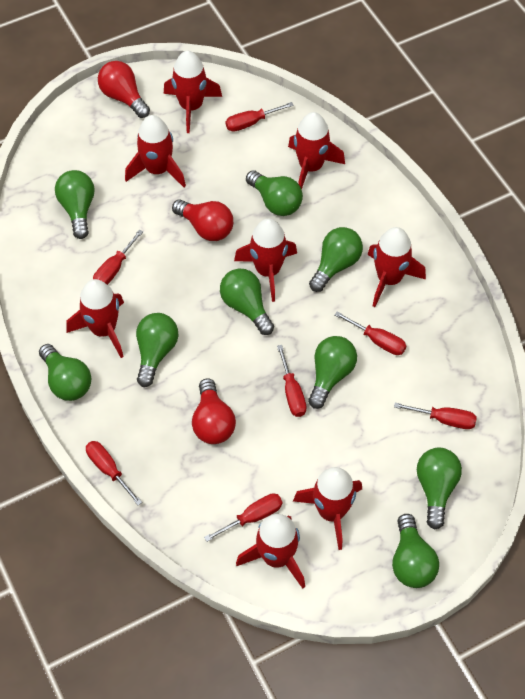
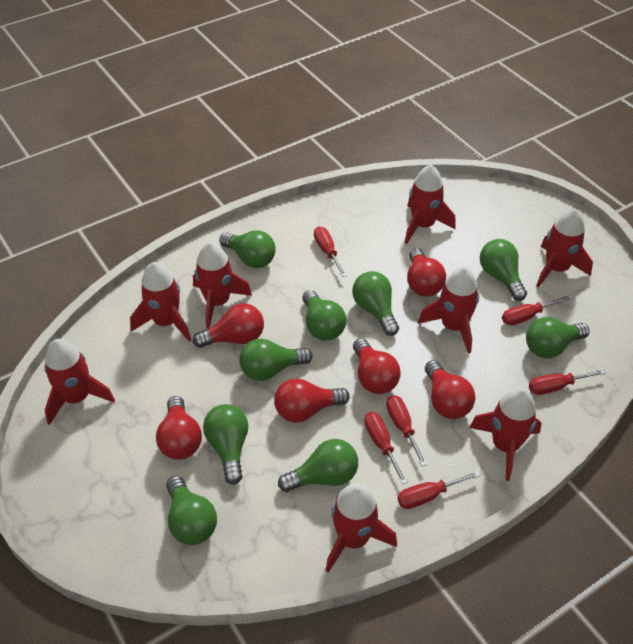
red light bulb: [98,61,150,118] [172,199,233,241] [192,379,236,444] = 3 -> [156,396,202,460] [193,303,264,348] [274,378,350,423] [353,338,401,394] [407,248,446,297] [425,360,475,419] = 6
red screwdriver: [86,441,142,505] [93,229,143,285] [204,493,283,542] [226,102,294,132] [277,345,307,417] [335,311,406,355] [394,403,477,429] = 7 -> [314,226,347,277] [364,412,407,485] [386,395,427,466] [397,471,481,509] [502,296,570,325] [529,369,606,395] = 6

